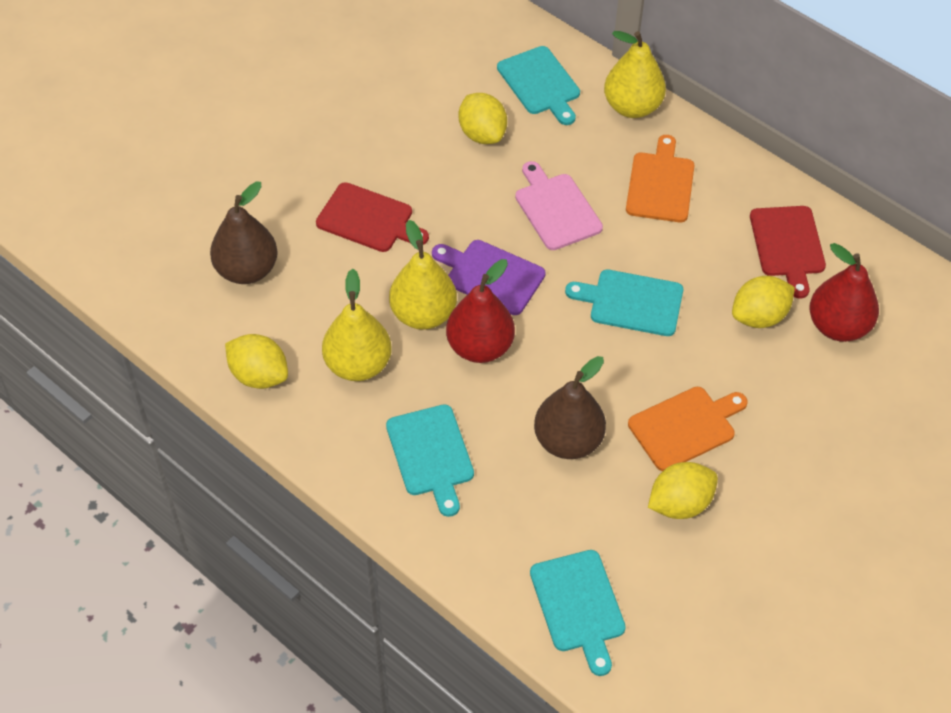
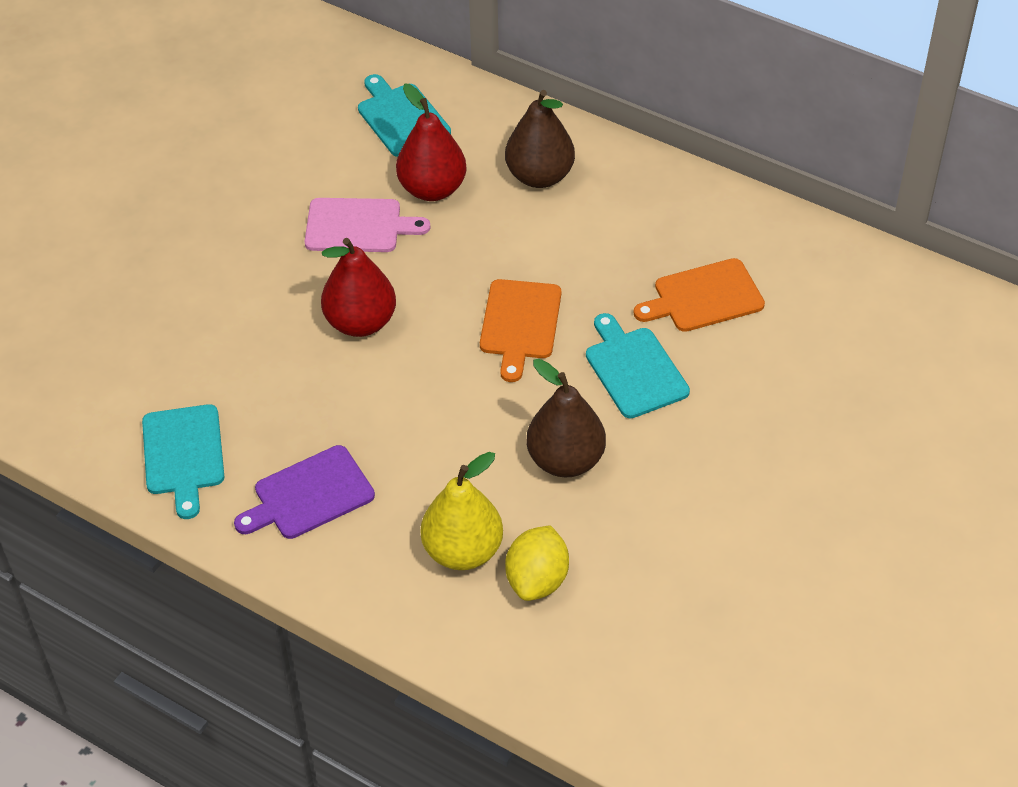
red cutting board: [316,182,429,252] [750,206,826,299] = 2 -> none = 0
turquoise cutting board: [386,405,474,517] [497,46,580,125] [530,550,626,676] [565,270,683,336] = 4 -> [142,404,224,519] [358,74,451,157] [586,313,690,418] = 3
yellow lemon: [225,334,288,389] [459,93,507,144] [648,462,718,519] [732,276,795,328] = 4 -> [505,525,569,601] = 1
yellow pear: [322,269,391,381] [389,220,457,330] [604,31,666,118] = 3 -> [421,452,503,570] = 1

